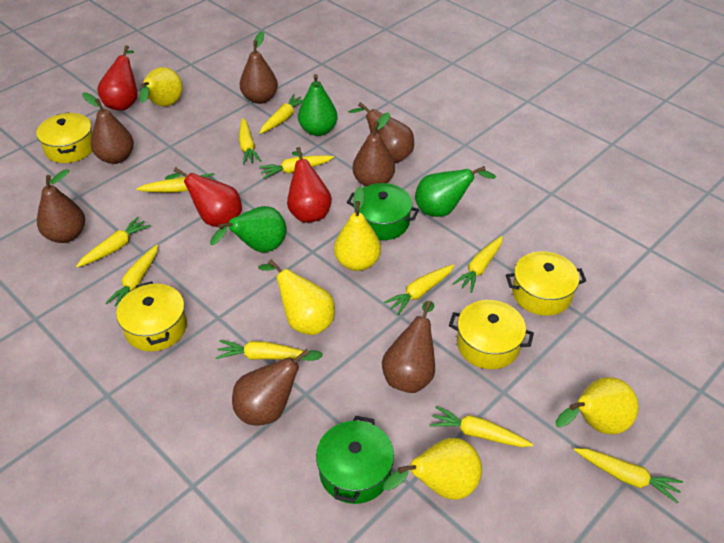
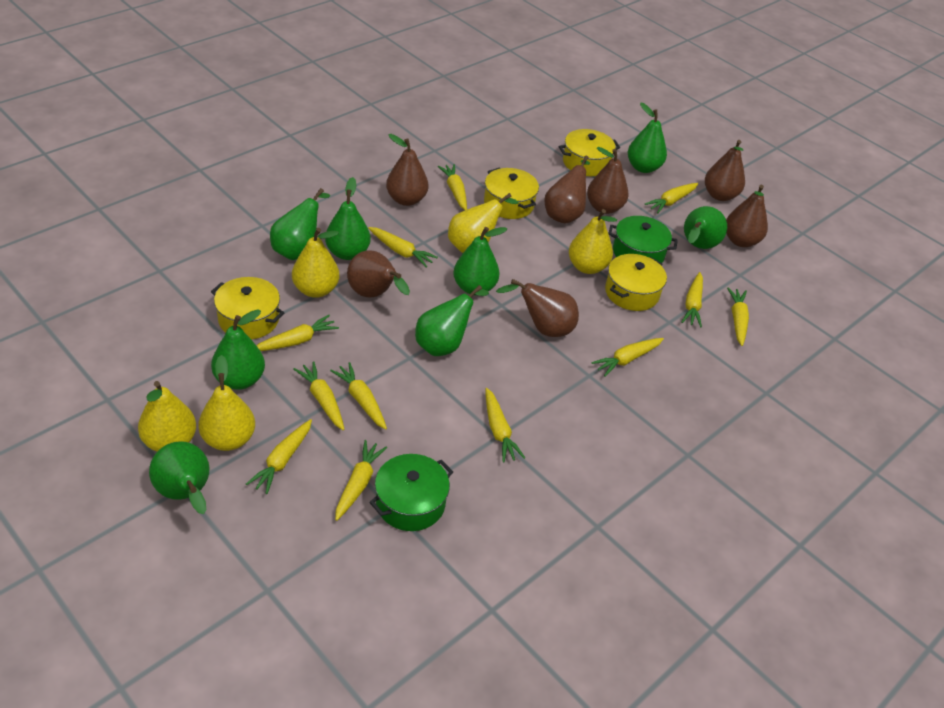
green pear: [210,206,287,253] [298,74,338,136] [415,166,496,217] = 3 -> [149,441,209,514] [211,309,265,390] [270,188,330,260] [325,177,371,260] [415,285,489,356] [453,227,507,295] [628,103,667,173] [684,206,727,249] = 8
red pear: [97,45,138,111] [165,167,242,227] [287,147,332,223] = 3 -> none = 0
yellow carrot: [76,217,151,267] [106,244,158,306] [136,173,215,192] [216,340,303,360] [239,118,261,165] [259,155,334,179] [260,94,304,134] [384,264,455,315] [430,406,533,447] [453,236,503,293] [574,448,683,503] = 11 -> [246,419,312,494] [256,315,339,351] [293,361,345,430] [330,362,387,430] [335,440,387,521] [368,227,438,268] [438,164,467,210] [486,388,525,463] [591,338,664,377] [645,183,698,213] [681,272,703,328] [727,288,749,346] = 12

